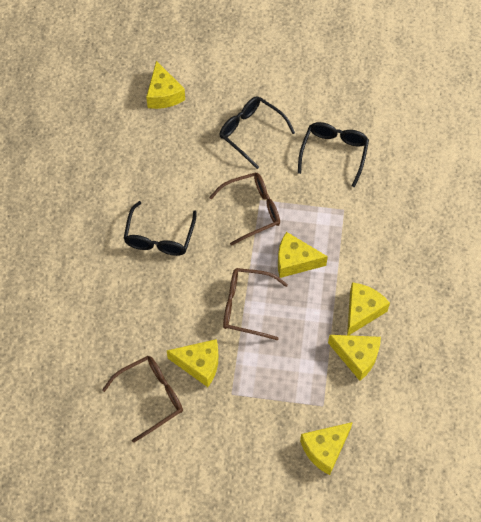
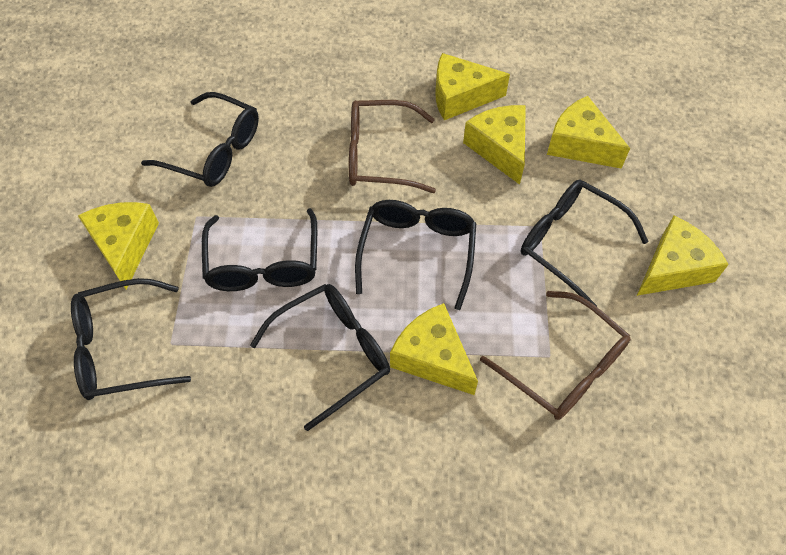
black glasses: [123,201,196,256] [220,96,295,169] [298,122,369,187] = 3 -> [71,278,191,400] [141,92,259,187] [202,208,317,291] [250,284,390,431] [355,200,476,310] [521,180,649,307] = 6
brown glasses: [102,356,183,443] [209,172,280,246] [223,268,288,340] = 3 -> [349,100,436,193] [480,291,631,420] = 2

